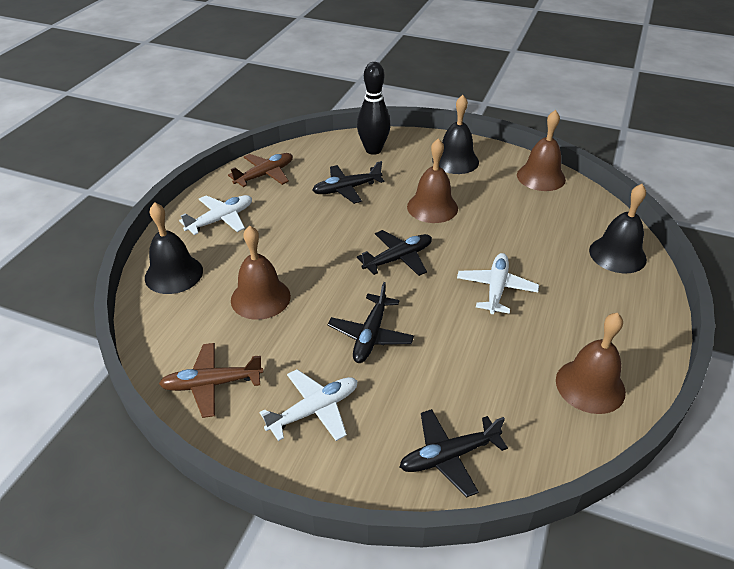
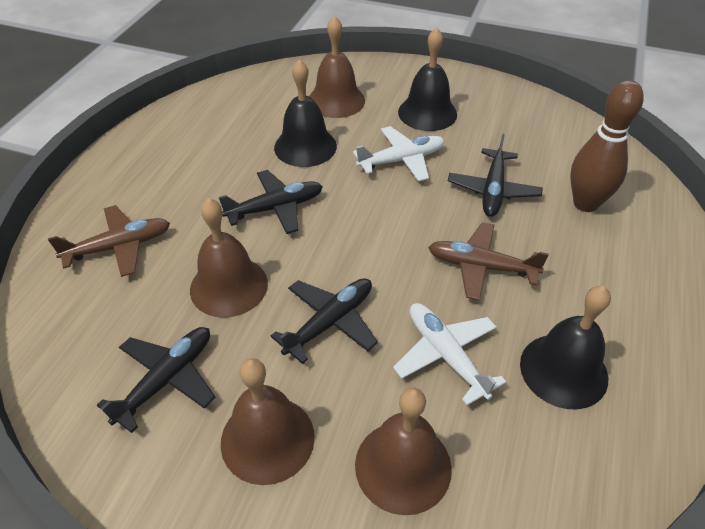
black bowling pin: [357,62,390,155] = 1 -> none = 0
brown bowling pin: none = 0 -> [570,80,644,212] = 1
white plane: [179,195,252,235] [259,369,358,441] [457,253,539,314] = 3 -> [353,126,445,182] [393,303,506,405] = 2

